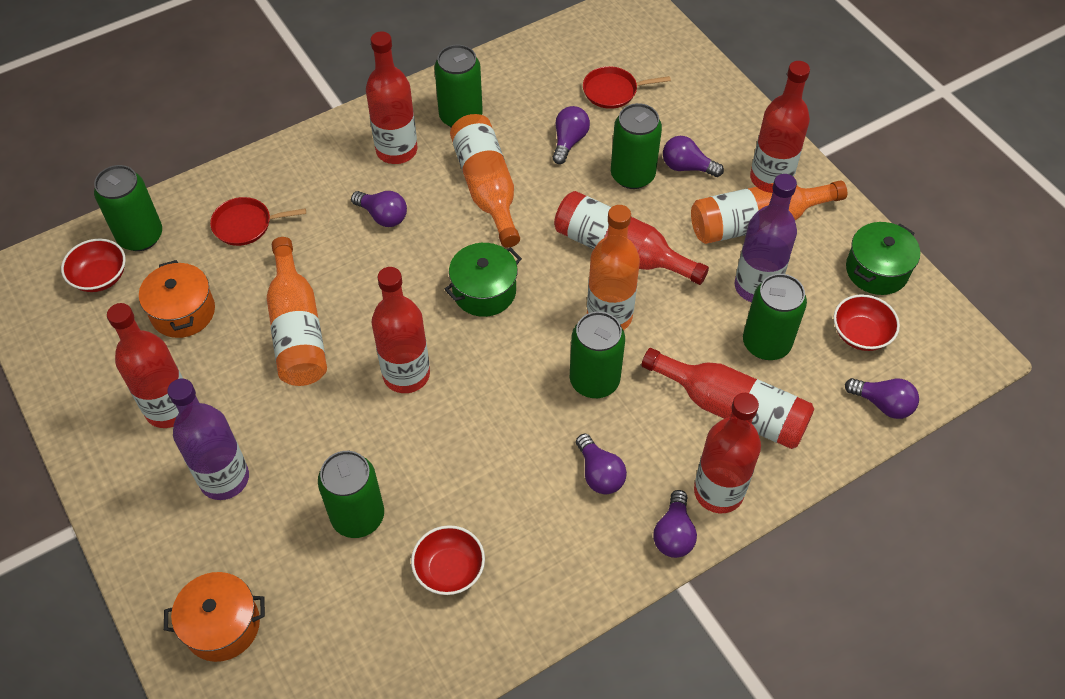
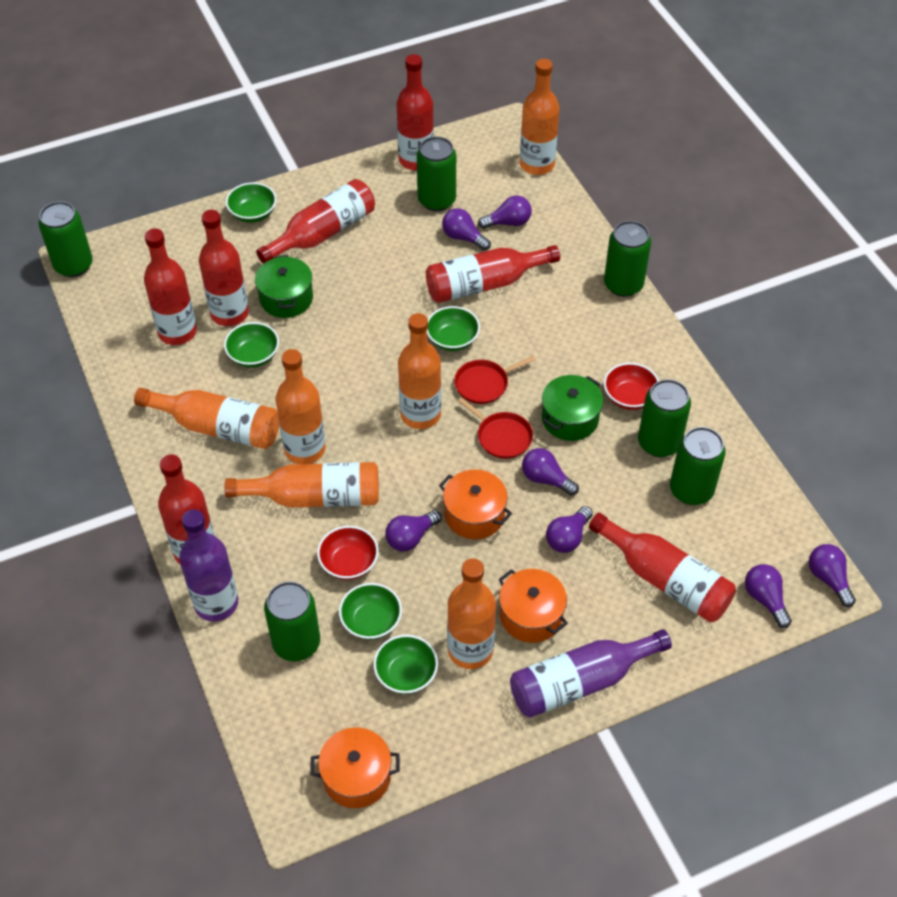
green bowl: none = 0 -> [224,322,279,368] [226,182,277,223] [339,583,402,640] [373,635,438,694] [427,306,480,351] = 5
orange bottle: [267,237,327,386] [450,114,520,248] [587,205,640,330] [691,180,847,244] = 4 -> [134,388,279,449] [224,462,379,508] [276,349,325,464] [398,313,441,429] [447,558,496,669] [520,59,560,175] = 6
orange pot: [139,260,215,338] [164,572,265,662] = 2 -> [310,727,400,808] [439,470,512,539] [498,569,568,643] = 3
purple light bulb: [351,191,407,227] [552,106,590,164] [576,434,627,494] [653,490,697,558] [663,136,724,177] [845,378,919,419] = 6 -> [385,510,441,552] [442,208,491,251] [478,196,532,229] [522,448,579,496] [546,506,593,553] [745,564,792,628] [809,544,856,607] = 7
red bowl: [61,239,126,292] [411,525,485,595] [834,294,900,351] = 3 -> [317,526,379,580] [604,363,659,410] = 2

